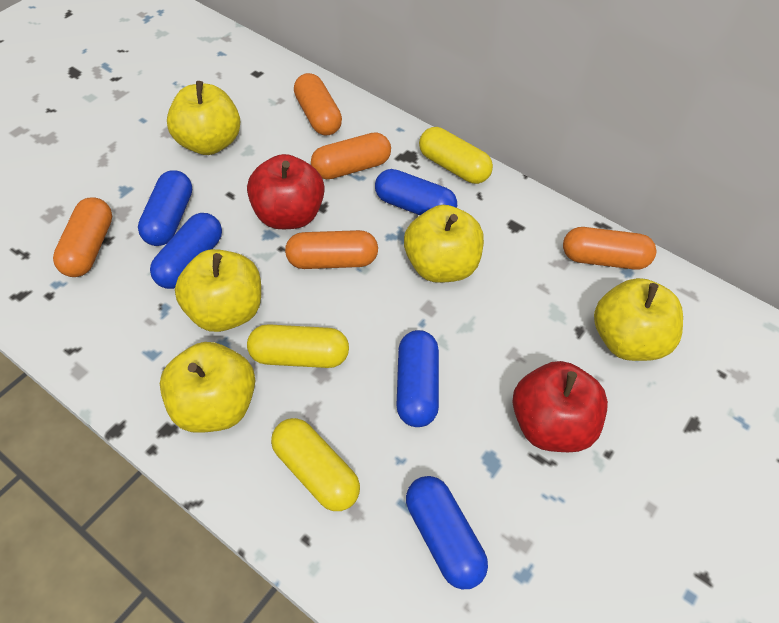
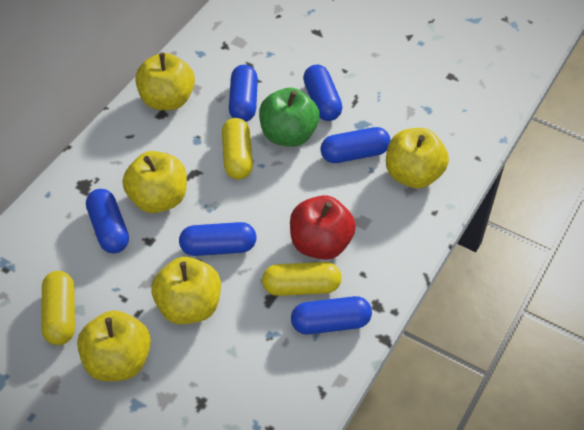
blue capsule: [138,170,192,246] [150,213,222,289] [375,169,457,215] [397,330,439,427] [406,476,488,589] = 5 -> [86,189,129,253] [179,222,257,256] [229,65,258,122] [291,296,372,334] [303,65,343,121] [320,127,391,163] = 6
green apple: none = 0 -> [259,88,320,147] = 1
orange capsule: [53,197,112,277] [285,230,378,269] [294,73,342,136] [311,132,391,179] [563,227,656,270] = 5 -> none = 0
red apple: [247,154,325,229] [513,361,608,452] = 2 -> [290,195,356,260] = 1

